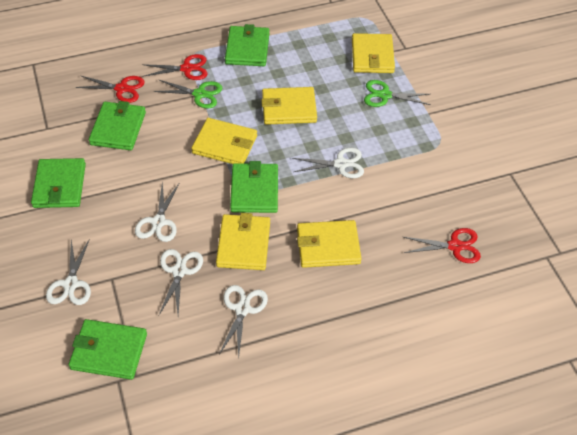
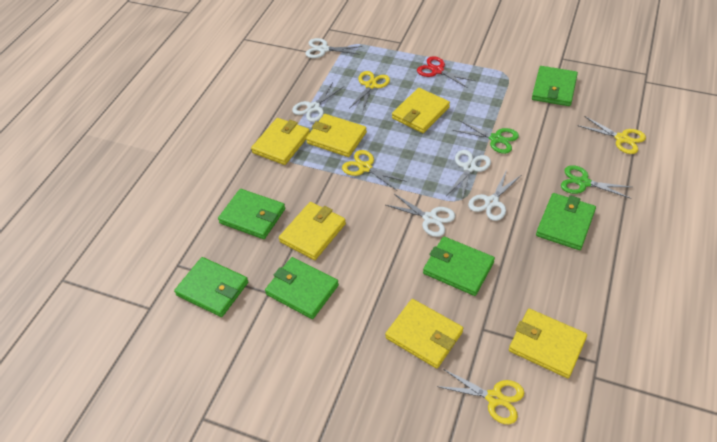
green wallet: [31,158,86,208] [68,319,147,380] [89,101,146,150] [225,24,269,66] [230,161,278,213] = 5 -> [174,257,248,317] [218,189,285,239] [265,257,339,319] [423,236,495,296] [532,66,578,106] [536,193,596,250] = 6
red scissors: [75,75,145,103] [142,54,207,80] [403,228,481,263] = 3 -> [417,56,475,88] = 1
yellow scissors: none = 0 -> [342,150,407,191] [350,71,390,110] [436,369,524,424] [579,116,646,154] = 4
yellow wallet: [191,118,257,164] [216,213,270,270] [261,87,317,125] [297,220,362,268] [352,33,395,73] = 5 -> [251,118,310,165] [279,202,346,260] [306,114,367,157] [385,299,463,369] [392,88,450,133] [509,309,587,378] = 6

